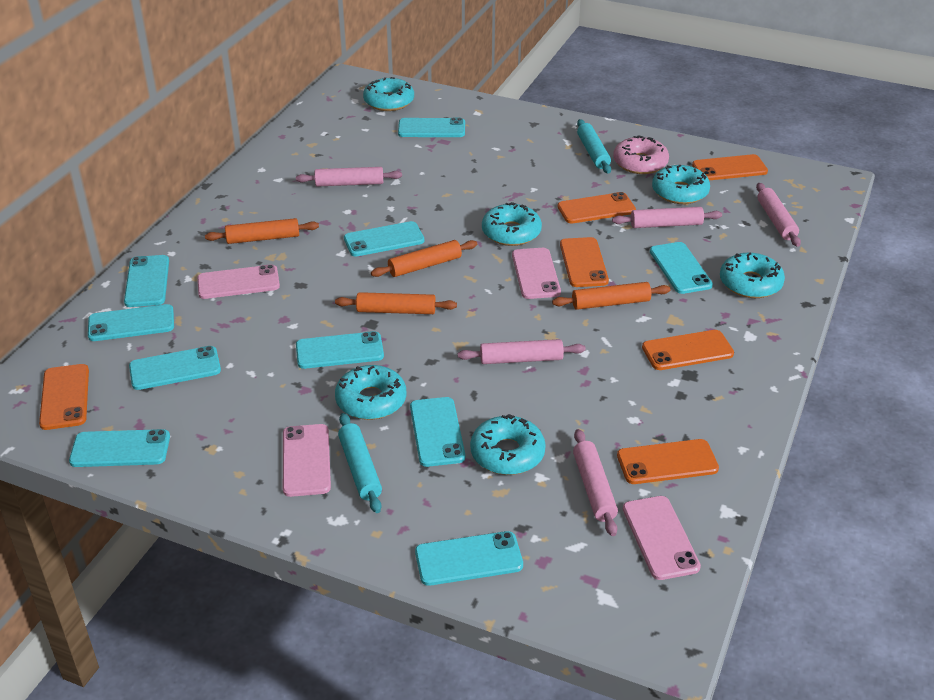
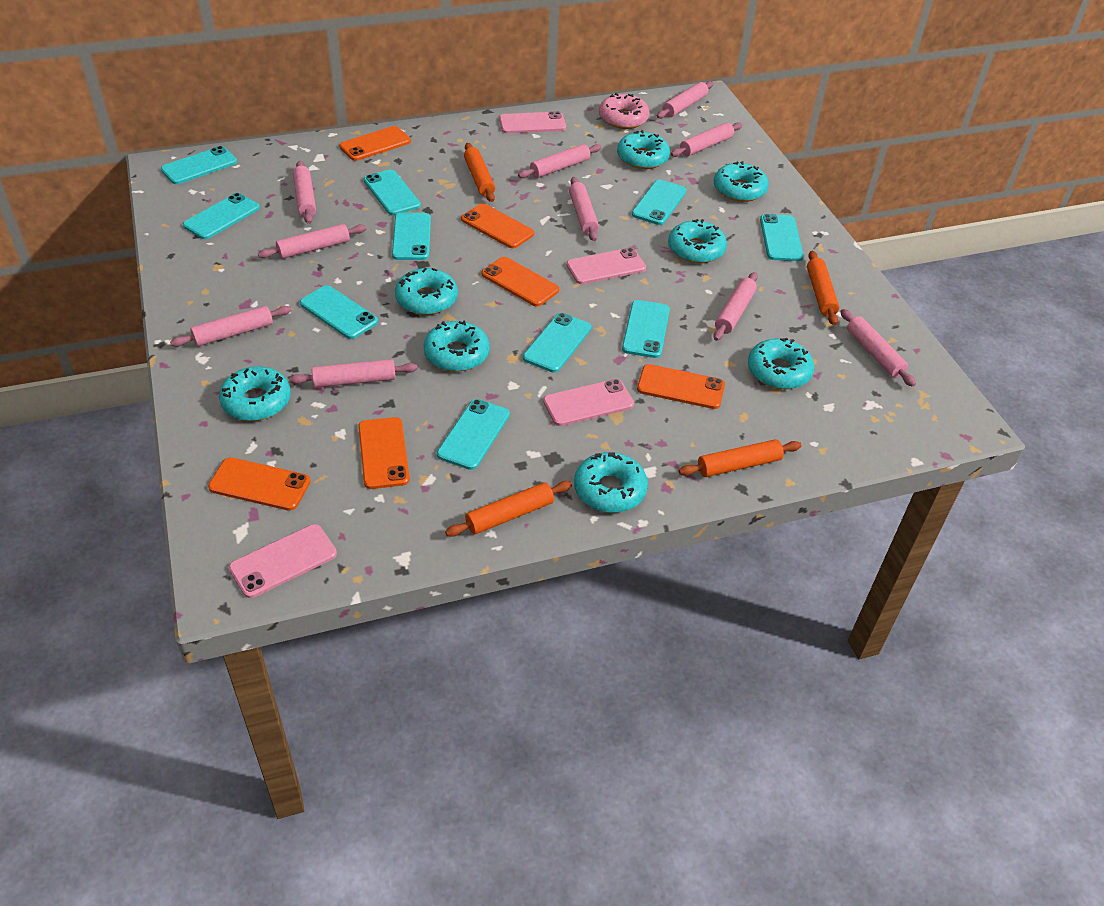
pink rolling pin: [296,167,402,187] [458,339,586,364] [573,429,618,536] [612,207,722,228] [756,183,801,247] = 5 -> [170,306,292,347] [258,224,366,259] [289,359,418,388] [293,161,316,224] [518,144,601,178] [569,177,599,241] [657,81,713,119] [671,122,742,157] [713,272,758,341] [840,309,916,387] = 10
turquoise donut: [335,365,407,420] [363,77,414,111] [470,414,546,475] [482,202,542,246] [652,165,710,204] [720,252,785,298] = 6 -> [219,366,291,421] [395,268,458,315] [424,321,490,372] [574,452,648,513] [617,130,670,169] [668,219,727,263] [714,161,769,202] [748,338,814,389] = 8
turquoise rolling pin: [338,413,382,513] [577,119,611,174] = 2 -> none = 0

